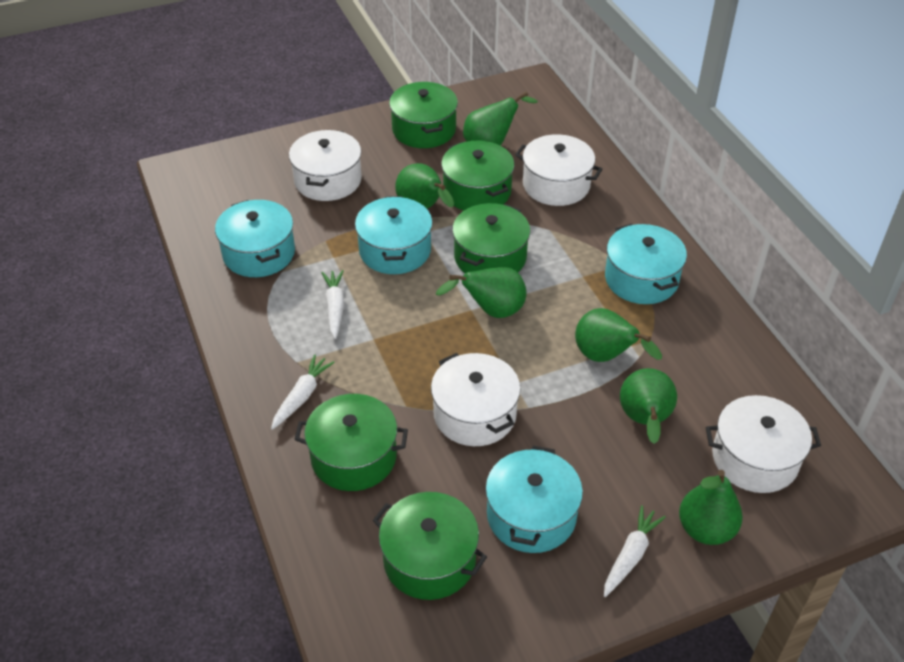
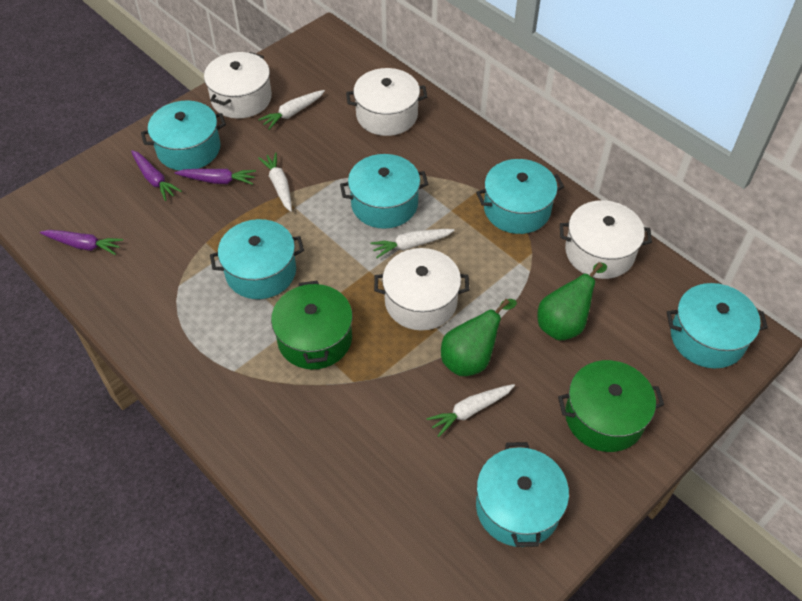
green pear: [395,163,454,209] [436,267,527,318] [463,91,538,146] [575,308,662,362] [620,368,677,444] [679,470,743,545] = 6 -> [441,299,517,376] [537,262,607,341] = 2
green pot: [294,394,408,491] [372,492,487,600] [389,82,458,148] [441,141,515,211] [452,203,530,273] = 5 -> [271,281,353,369] [558,360,664,452] = 2
purple carrot: none = 0 -> [40,230,123,255] [131,150,182,201] [175,169,256,185] = 3
turquoise pot: [215,200,295,277] [355,196,433,274] [485,445,583,553] [605,224,687,304] = 4 -> [141,101,226,171] [210,219,304,299] [340,154,428,229] [476,159,564,234] [476,442,569,547] [667,283,768,368] = 6
white carrot: [271,354,335,430] [322,270,344,339] [604,505,666,597] = 3 -> [258,90,325,129] [258,152,292,212] [370,229,455,258] [426,384,515,437] = 4

